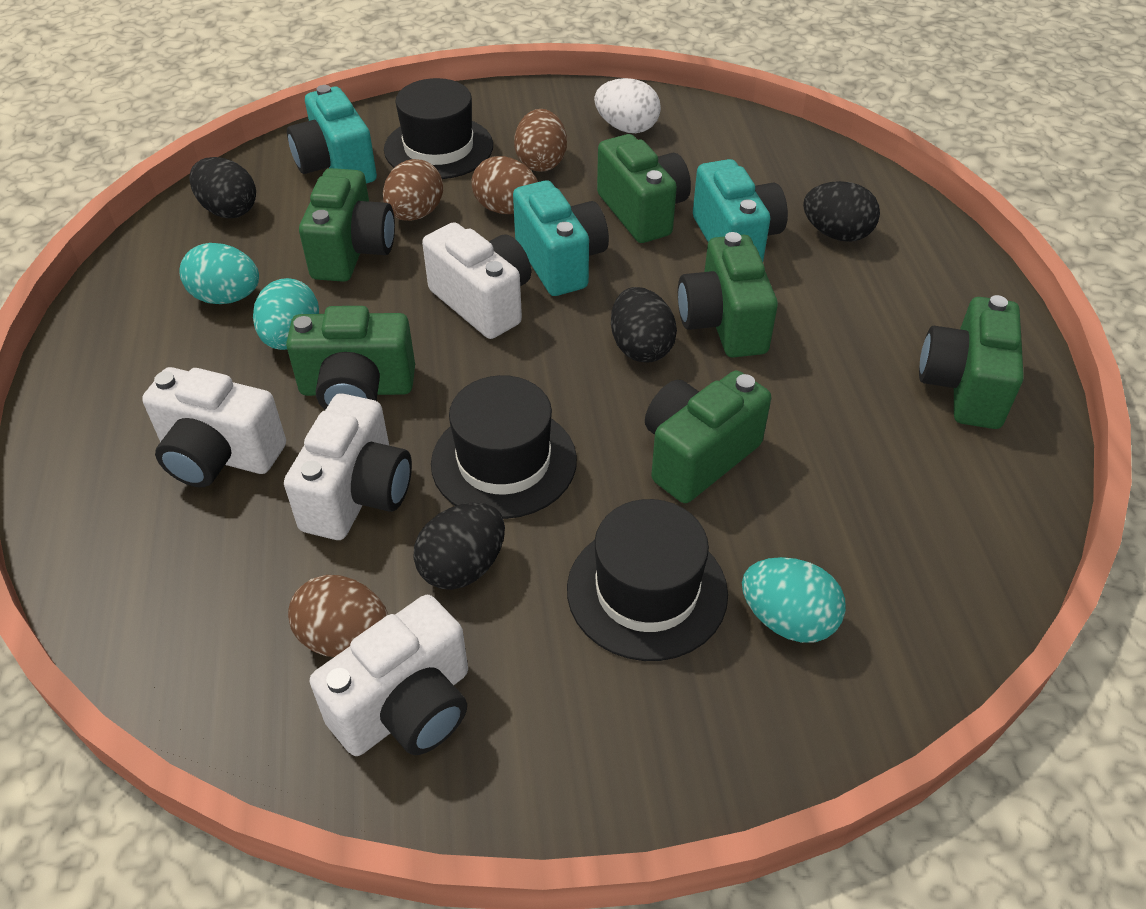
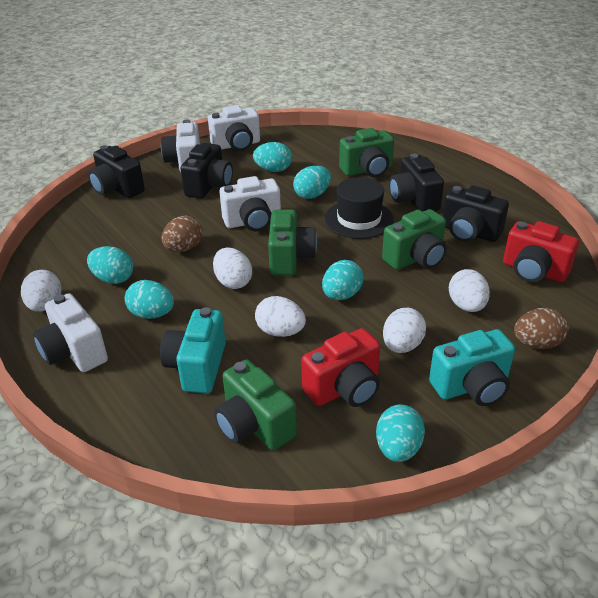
black camera: none = 0 -> [88,145,145,198] [180,143,233,199] [389,153,444,212] [443,185,509,242] = 4
black egg: [189,157,256,218] [413,502,505,590] [611,287,677,363] [803,181,880,242] = 4 -> none = 0
black hat: [384,78,493,179] [431,375,577,519] [567,499,728,661] = 3 -> [325,177,394,239] = 1
brown egg: [288,575,388,657] [383,159,443,221] [471,156,538,214] [514,109,567,172] = 4 -> [161,215,202,252] [514,308,569,349] = 2
green camera: [286,306,415,410] [299,168,395,282] [597,134,691,243] [645,370,771,503] [678,232,778,358] [919,295,1024,429] = 6 -> [214,360,297,450] [268,210,317,275] [339,128,394,177] [382,209,447,270] = 4
red camera: none = 0 -> [301,328,380,407] [503,221,579,283] = 2
turquoise camera: [287,85,377,184] [513,180,609,296] [693,159,788,262] = 3 -> [160,307,226,393] [429,329,515,406] = 2
turquoise egg: [179,243,259,304] [253,278,319,350] [742,557,846,643] = 3 -> [87,246,133,284] [125,280,174,319] [253,142,292,172] [293,166,331,199] [322,260,363,300] [376,404,425,462] = 6
white egg: [594,78,661,133] = 1 -> [21,270,62,312] [213,248,252,289] [255,296,306,337] [383,307,426,353] [449,269,490,312] = 5

